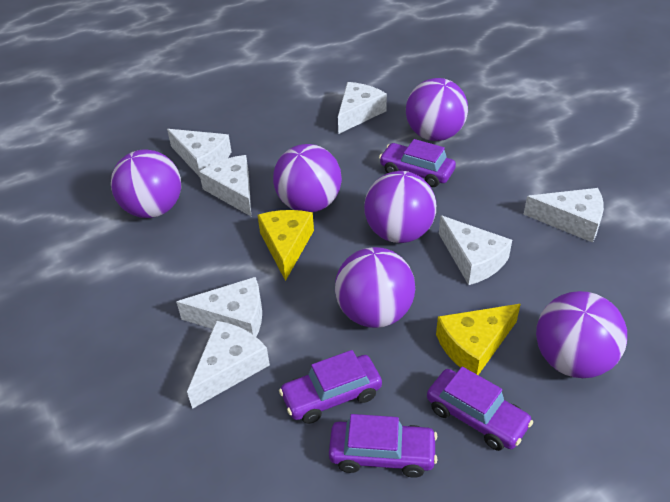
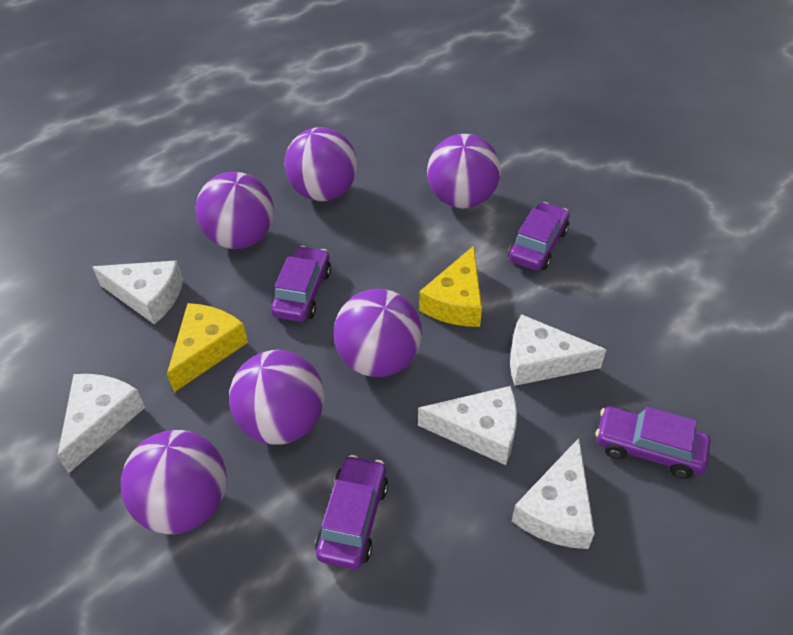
white cheese: [167,129,231,177] [176,277,262,337] [187,321,270,409] [199,155,251,216] [338,82,387,134] [439,215,512,285] [524,188,604,243] = 7 -> [57,374,145,473] [92,260,183,324] [418,386,517,465] [510,314,607,386] [512,438,595,549] = 5

